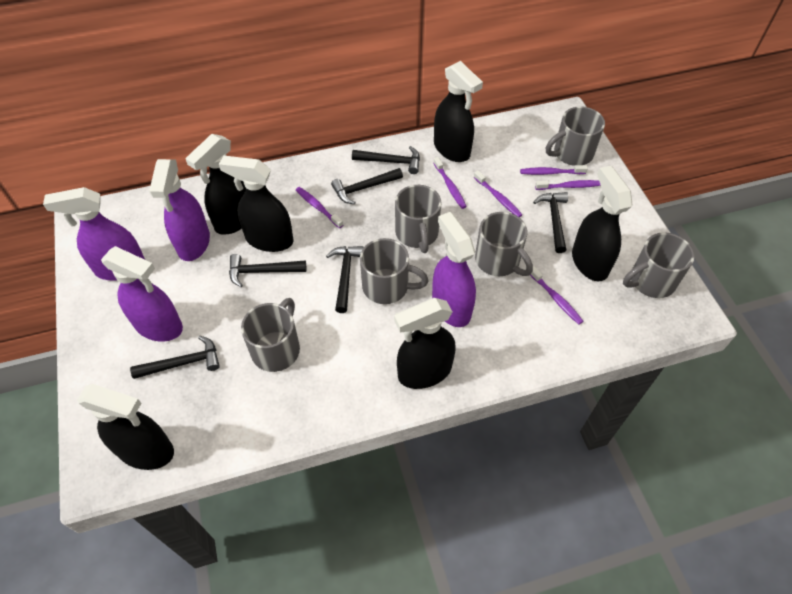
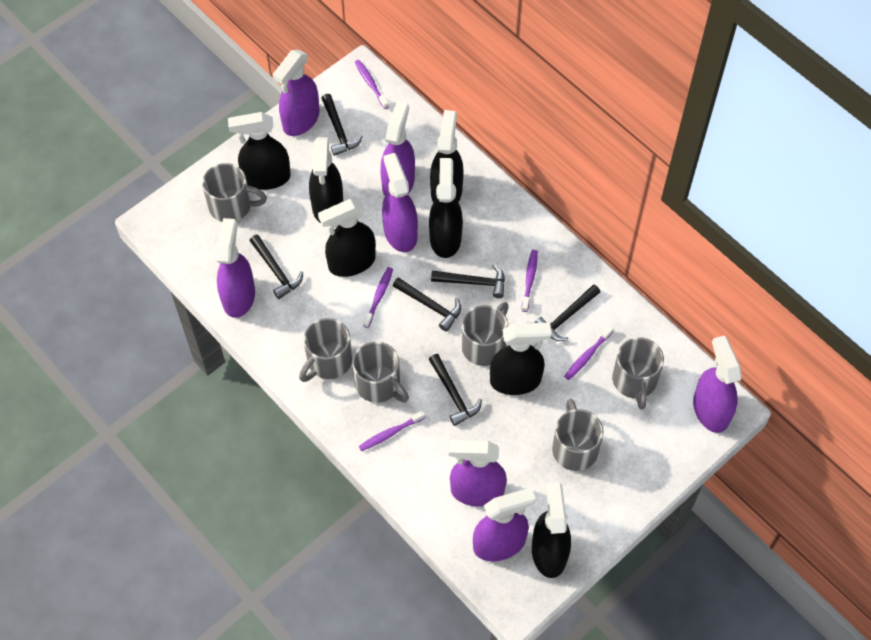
black spray bottle: [77,384,174,470] [185,134,246,235] [219,156,294,252] [394,298,456,389] [434,61,483,162] [572,166,633,281] = 6 -> [228,112,291,190] [309,137,343,223] [318,199,376,277] [429,158,463,258] [430,110,464,203] [490,323,552,395] [532,483,571,578] = 7
purple spray bottle: [43,187,145,281] [101,246,183,342] [149,159,210,261] [432,212,476,327] = 4 -> [217,218,255,318] [273,50,319,136] [380,101,415,196] [382,153,418,252] [449,440,507,507] [473,488,536,561] [693,335,742,433] = 7
purple toothbrush: [296,187,343,228] [434,157,467,209] [474,171,522,218] [520,165,588,175] [530,267,583,324] [535,180,601,190] = 6 -> [355,60,389,109] [359,410,426,451] [363,267,393,328] [522,250,538,312] [564,325,614,380] = 5

